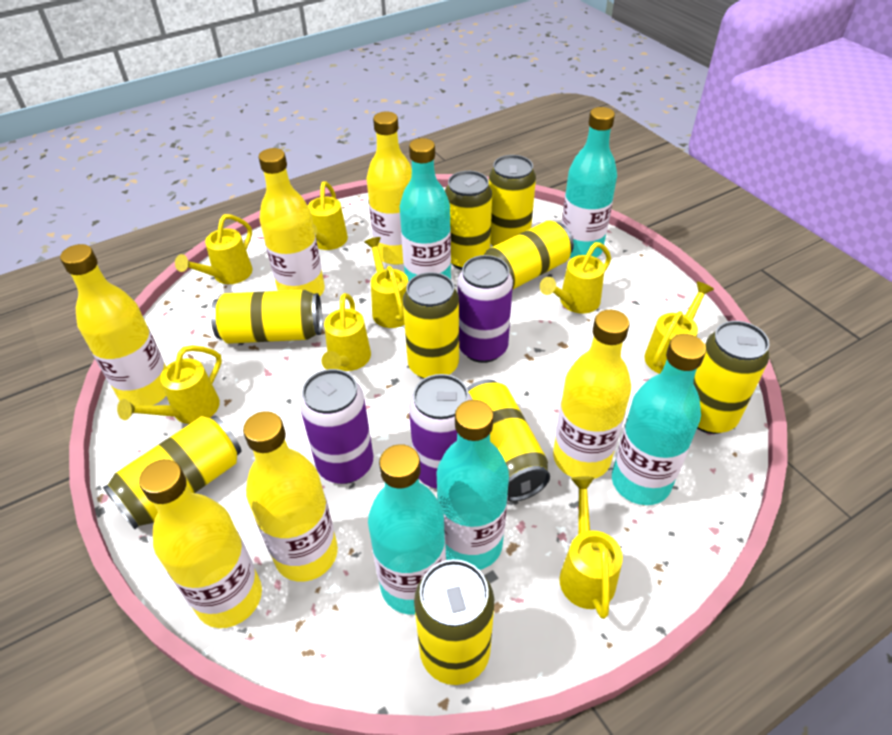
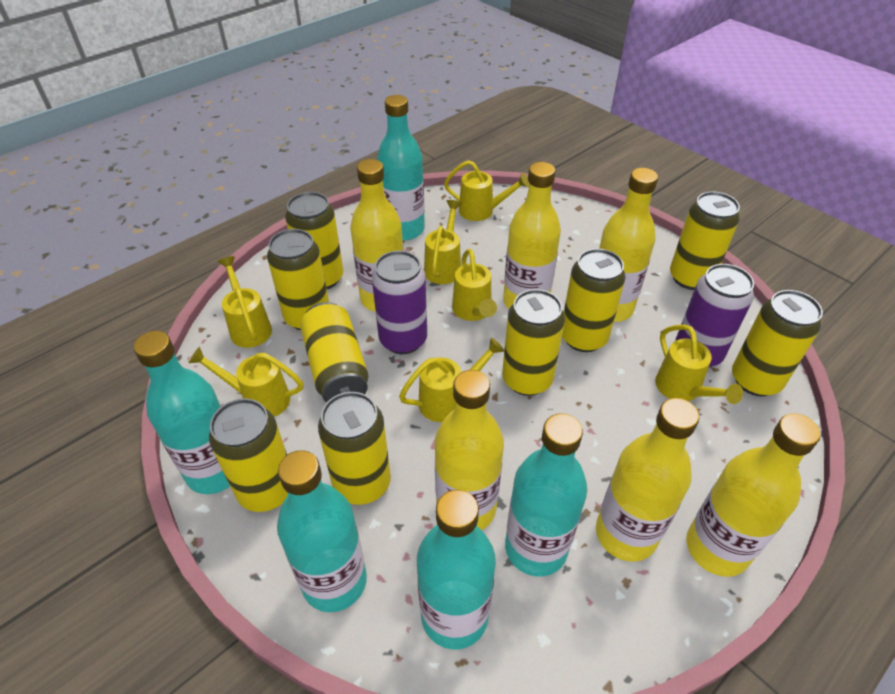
purple can: [300,369,373,484] [409,374,473,489] [458,255,513,363] = 3 -> [372,251,427,354] [675,264,754,367] = 2
yellow watering can: [117,345,222,424] [175,214,253,284] [308,181,348,250] [321,293,371,371] [365,237,408,328] [540,242,611,313] [559,477,623,619] [644,281,714,374] = 8 -> [188,347,303,417] [218,256,272,348] [399,338,504,422] [424,200,462,284] [444,160,529,221] [452,249,497,321] [655,324,743,404] = 7

